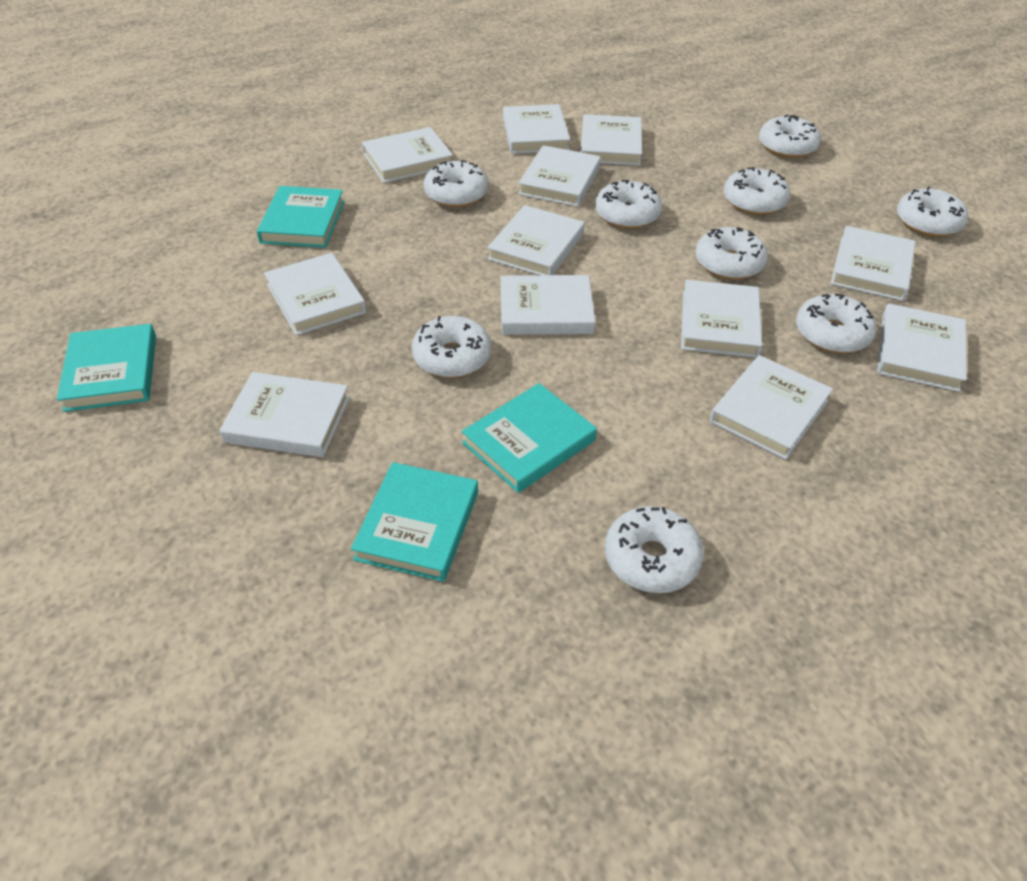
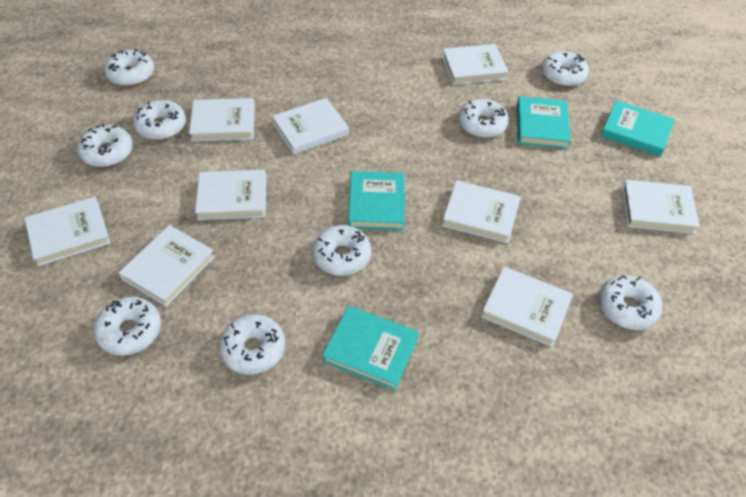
white book: [219,372,350,457] [264,253,366,335] [362,127,453,183] [487,205,585,275] [501,275,595,335] [503,104,570,154] [518,145,601,207] [581,114,642,166] [681,280,762,358] [710,355,833,460] [830,226,916,301] [877,303,967,392] = 12 -> [25,197,110,266] [119,225,215,307] [189,98,255,141] [195,170,266,220] [272,98,349,154] [442,44,509,85] [442,180,520,243] [481,267,573,347] [622,180,700,234] = 9

